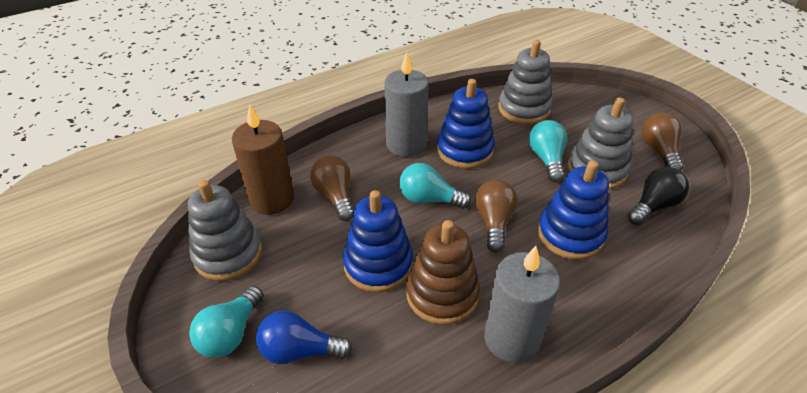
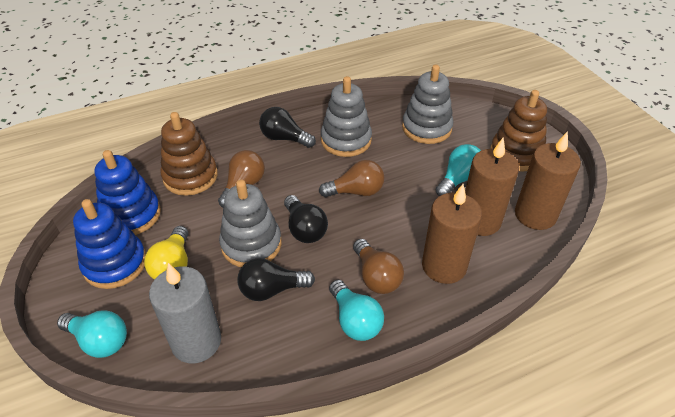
black light bulb: [627,167,689,225] = 1 -> [238,258,315,301] [259,107,316,148] [284,195,328,243] = 3
blue light bulb: [256,310,352,364] = 1 -> none = 0
blue stacking toy: [343,190,413,293] [437,79,495,169] [538,160,609,260] = 3 -> [73,199,146,289] [94,150,161,235] = 2
brown candle: [232,104,294,215] = 1 -> [422,184,482,284] [465,138,519,236] [515,131,581,230] = 3
brown stacking toy: [406,220,480,325] = 1 -> [160,112,218,196] [490,90,547,172] = 2
grey candle: [384,52,429,157] [484,246,560,363] = 2 -> [149,263,221,363] = 1
yellow light bulb: none = 0 -> [144,226,188,280] = 1

